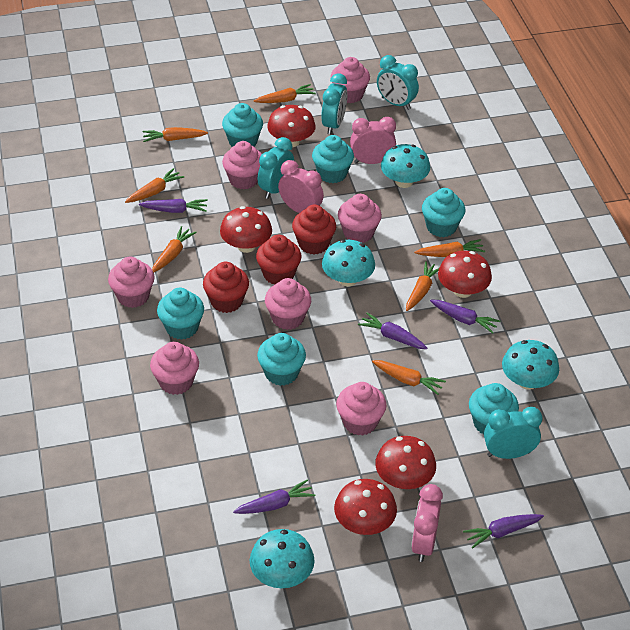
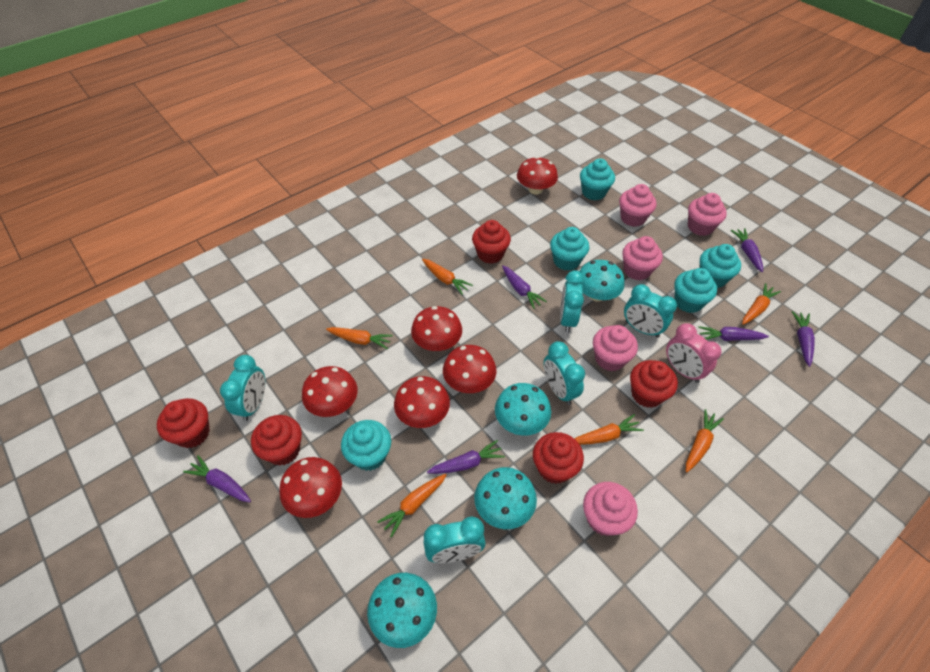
orange carrot: [125,168,184,203] [143,127,208,142] [152,226,197,273] [254,84,316,103] [372,360,446,395] [406,261,439,311] [414,239,485,257] = 7 -> [326,327,393,349] [377,474,446,537] [422,259,473,295] [575,414,644,445] [686,409,724,472] [742,283,781,325] = 6
pink clock: [278,160,324,213] [350,117,396,164] [411,484,443,562] = 3 -> [666,323,721,383] = 1
pink cupcake: [108,257,155,308] [150,342,199,395] [222,141,262,189] [265,278,311,330] [331,57,370,103] [336,382,386,436] [338,194,382,243] = 7 -> [583,482,638,536] [593,325,638,372] [619,184,656,227] [622,236,663,281] [688,193,727,236] = 5
purple carrot: [139,199,208,213] [233,480,315,514] [358,313,427,349] [430,300,500,334] [463,514,544,549] = 5 -> [183,455,251,502] [427,440,505,474] [502,265,547,309] [698,326,769,341] [731,228,763,272] [792,311,815,367] = 6
red cupcake: [203,262,249,313] [256,235,302,284] [292,205,336,255] = 3 -> [157,398,210,448] [251,415,302,465] [472,220,511,264] [533,432,584,484] [630,360,678,408] = 5
red mushroom: [220,206,272,253] [267,105,316,147] [334,479,397,535] [375,436,436,489] [438,251,492,298] = 5 -> [279,457,342,518] [302,366,358,417] [394,376,450,428] [411,306,462,351] [443,345,497,393] [517,156,558,194] = 6
turquoise clock: [258,137,294,199] [321,73,347,135] [377,55,419,110] [484,407,543,459] = 4 -> [220,355,265,421] [423,516,486,563] [544,341,585,405] [560,270,584,333] [624,284,677,338] = 5
turquoise cupcake: [157,288,204,340] [222,103,263,147] [257,333,306,386] [312,135,354,183] [422,188,465,237] [469,383,519,435] = 6 -> [341,420,391,471] [550,227,589,271] [580,158,615,200] [675,268,717,313] [699,244,741,288] = 5

